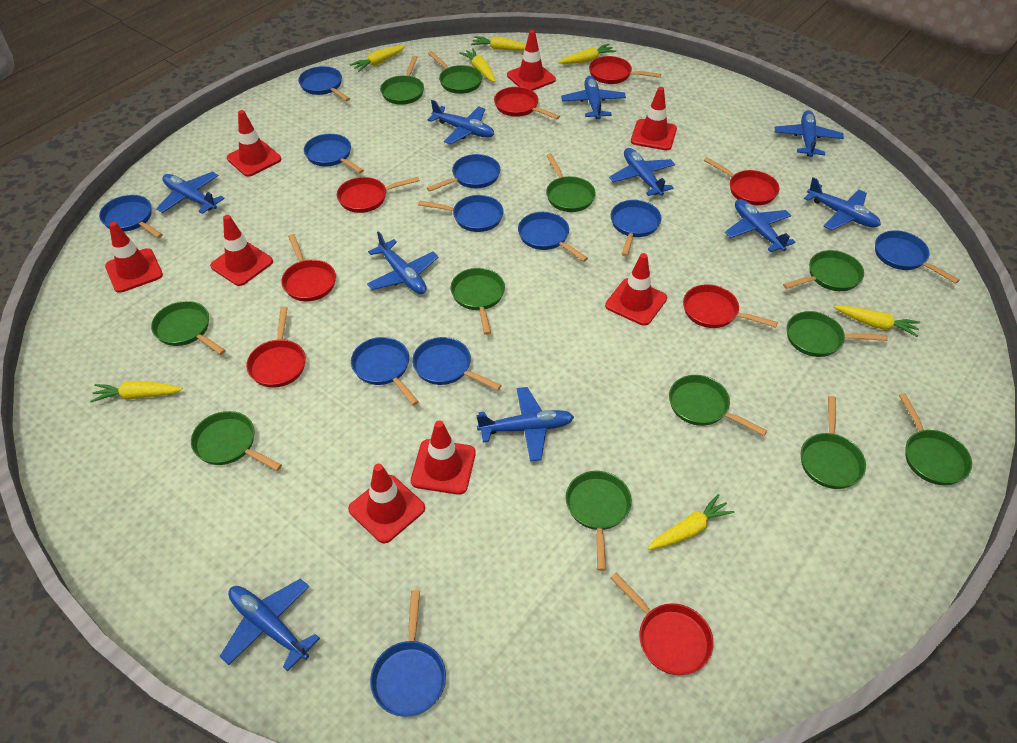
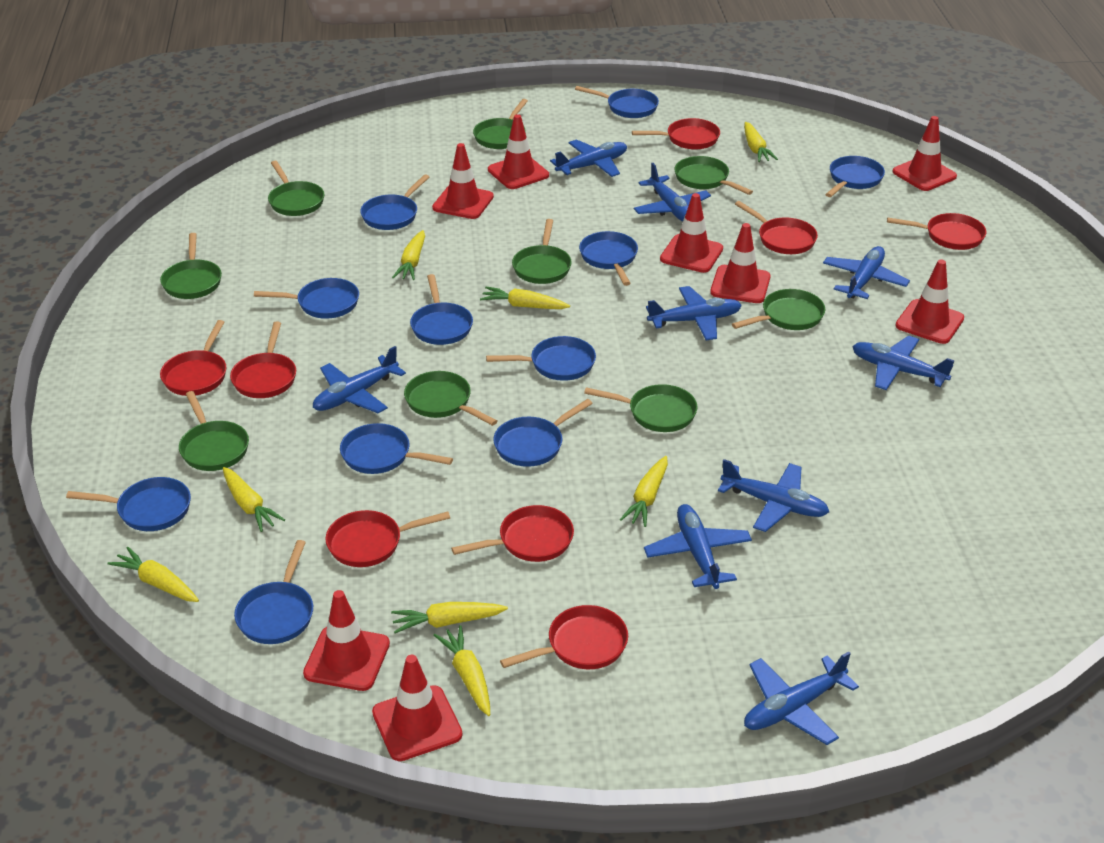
blue plane: [156,172,225,214] [220,579,320,671] [367,231,438,294] [428,100,494,144] [476,387,574,462] [561,76,626,119] [609,148,675,196] [725,199,796,252] [775,110,844,157] [804,177,881,230] = 10 -> [313,346,406,413] [550,139,627,177] [634,163,711,222] [644,504,752,589] [646,286,742,340] [718,459,829,532] [744,651,859,745] [823,246,910,299] [852,336,955,390] = 9
green pan: [151,301,226,355] [191,411,282,471] [380,56,424,105] [428,51,482,94] [450,268,505,335] [546,154,596,212] [566,471,632,571] [669,375,767,436] [783,250,864,291] [787,311,888,357] [801,396,866,489] [899,393,972,485] = 12 -> [160,233,222,299] [179,391,249,471] [268,161,324,216] [404,371,497,426] [473,99,528,149] [512,219,572,284] [584,384,697,432] [675,156,753,195] [732,289,825,330] = 9
yellow carrot: [90,381,183,402] [350,46,405,72] [460,49,496,82] [471,36,526,50] [558,44,617,64] [648,494,735,550] [834,305,920,337] = 7 -> [108,547,199,602] [223,467,285,532] [391,602,508,633] [392,230,425,280] [433,625,490,716] [480,287,570,309] [620,456,668,527] [744,122,778,162] = 8

